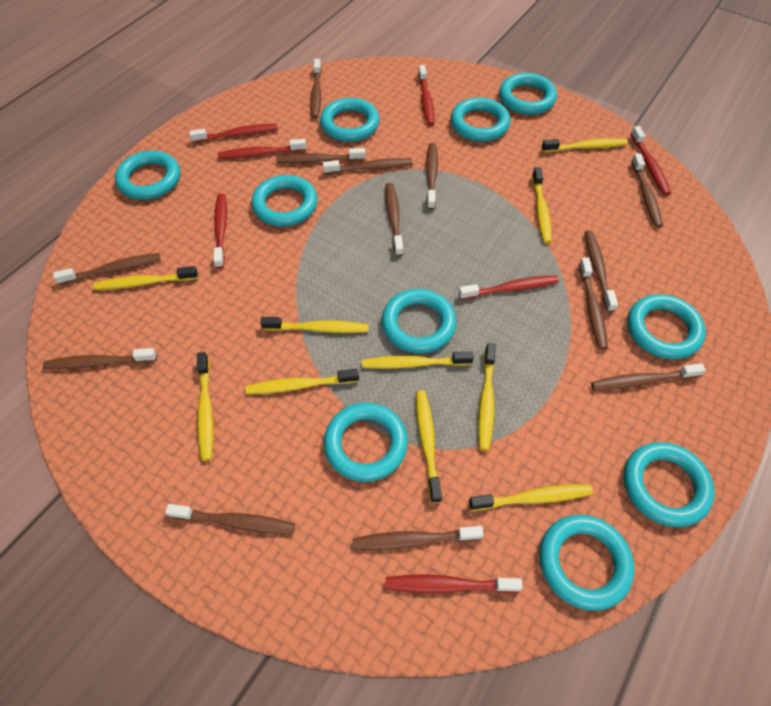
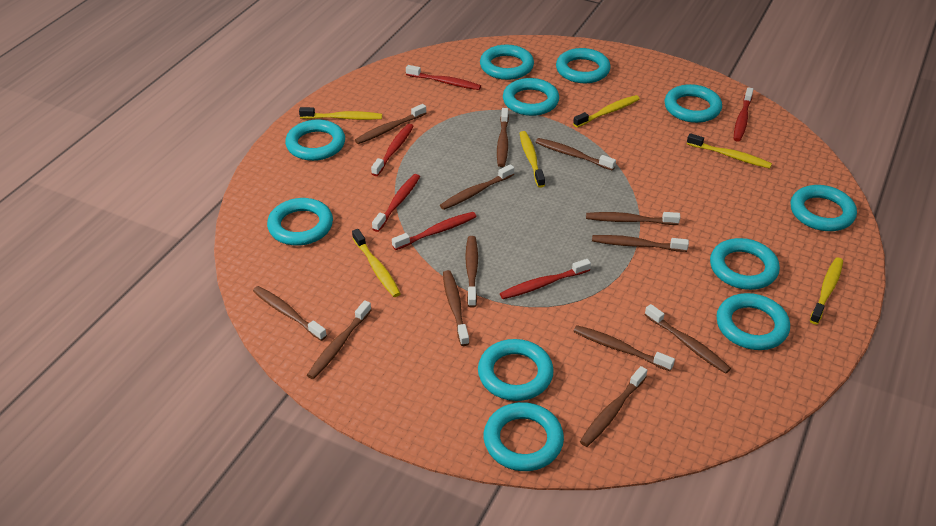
red toothbrush: [189,124,278,143] [213,193,227,269] [218,139,306,159] [386,574,523,593] [418,65,435,126] [459,275,559,300] [631,126,671,195] = 7 -> [371,124,414,176] [372,174,420,232] [392,212,477,250] [406,65,481,90] [500,259,591,299] [734,87,753,142] = 6
turquoise ring: [115,151,180,200] [251,175,317,226] [320,98,380,142] [324,402,408,482] [382,289,457,353] [451,97,510,142] [499,73,557,115] [539,515,634,611] [624,442,714,527] [628,294,706,359] = 10 -> [267,198,333,246] [285,119,345,161] [478,339,554,401] [480,45,534,80] [484,402,564,471] [503,78,559,116] [556,48,611,83] [665,84,722,123] [710,238,780,290] [716,293,790,350] [791,185,857,231] = 11
yellow toothbrush: [93,266,198,290] [197,352,213,461] [245,369,359,394] [260,317,369,333] [362,352,474,369] [416,390,442,503] [469,484,593,511] [478,343,496,451] [532,167,552,244] [542,138,628,152] = 10 -> [299,107,382,120] [352,229,401,297] [519,131,545,188] [573,95,640,127] [687,133,772,169] [810,257,843,324] = 6

